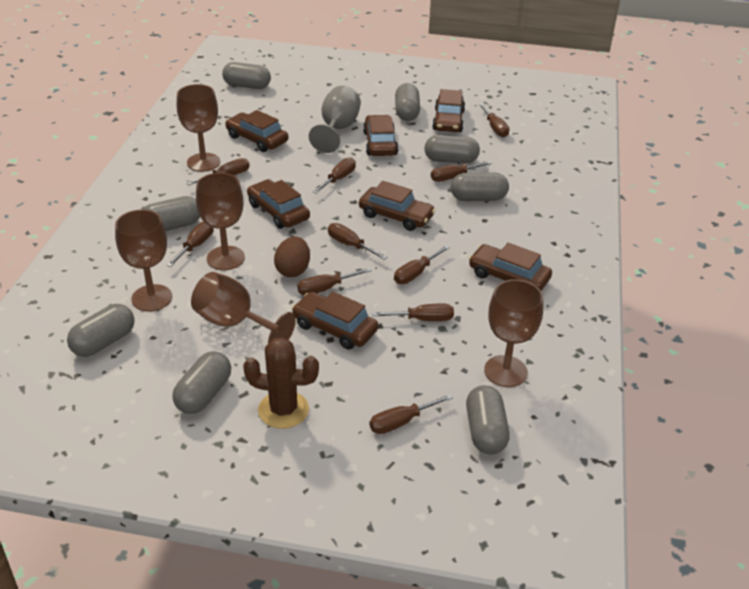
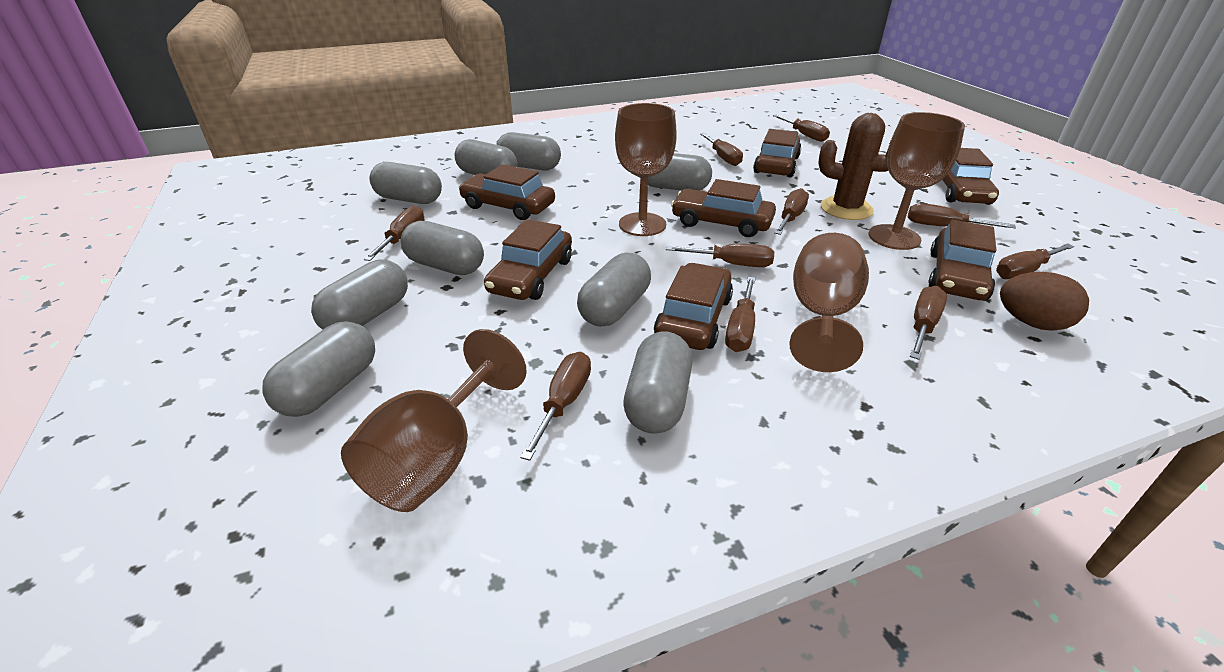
brown goblet: [115,209,172,312] [177,84,220,172] [191,272,296,344] [196,173,245,270] [484,279,543,387] = 5 -> [341,329,527,512] [615,103,677,236] [790,233,869,372] [868,112,965,250] = 4
grey capsule: [67,304,135,357] [143,196,200,231] [172,351,231,414] [222,62,271,89] [395,83,420,121] [424,135,480,164] [451,173,509,201] [466,385,510,455] = 8 -> [262,321,375,417] [311,260,408,330] [369,162,442,204] [401,221,484,275] [455,139,518,175] [496,132,561,171] [577,253,651,327] [623,332,692,434] [648,153,712,190] = 9
grey goblet: [309,86,361,153] = 1 -> none = 0

